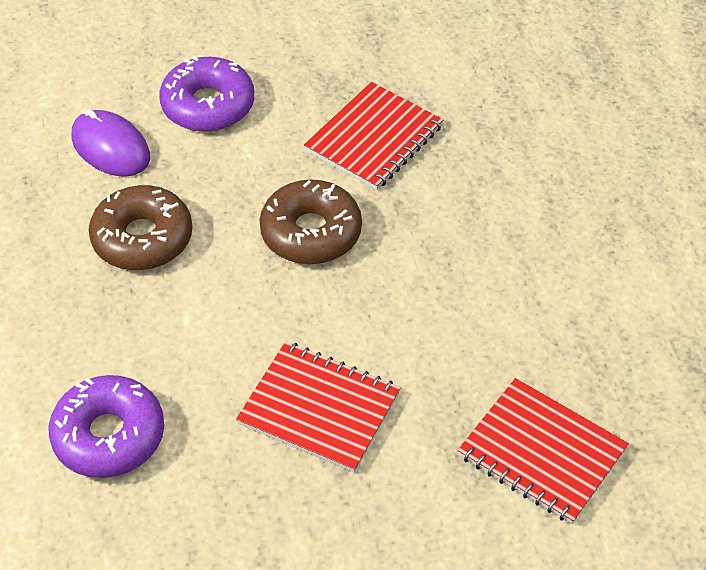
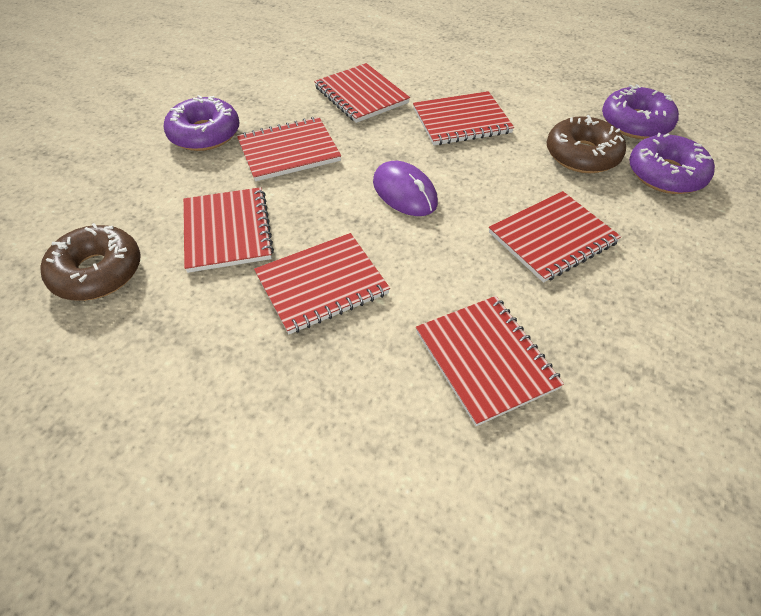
purple donut: [48,375,164,478] [159,56,254,132] = 2 -> [164,95,239,151] [602,84,679,139] [629,133,715,194] = 3
red notebook: [236,341,400,473] [304,82,443,190] [458,378,629,524] = 3 -> [183,187,274,273] [237,117,341,181] [254,233,390,334] [314,63,410,123] [413,91,514,145] [416,296,564,426] [489,191,621,283] = 7

